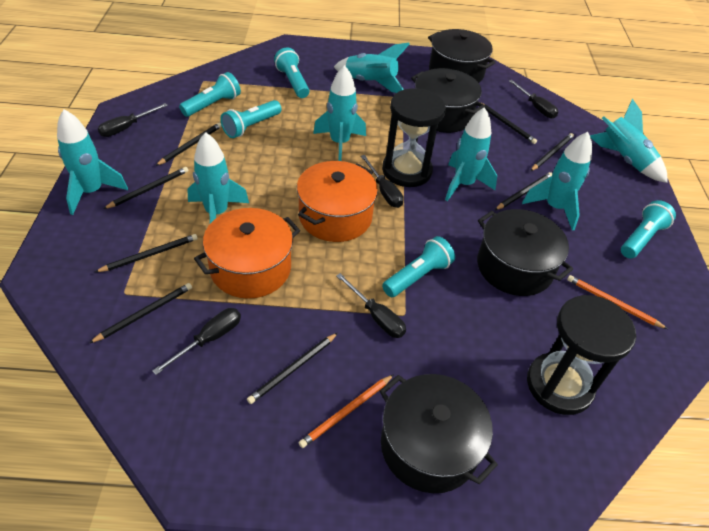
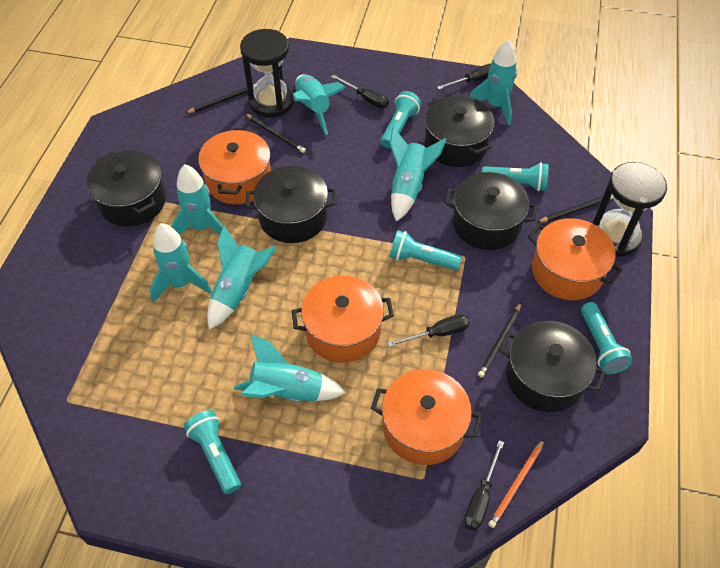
black pencil: [89,283,192,343] [95,234,198,272] [103,167,188,209] [155,123,222,166] [247,333,338,404] [480,102,537,144] [495,172,552,210] [530,133,574,171] = 8 -> [186,84,255,113] [245,114,306,153] [478,302,522,378] [537,195,613,223] = 4
black pot: [380,374,498,493] [411,68,485,133] [428,29,496,83] [477,209,573,296] = 4 -> [87,150,166,226] [245,166,337,243] [425,96,494,167] [444,172,537,250] [499,321,606,412] = 5
black screwdriver: [98,103,168,137] [153,308,241,375] [336,273,406,338] [361,155,404,208] [509,80,558,119] = 5 -> [331,74,389,108] [388,314,470,347] [437,64,491,90] [464,440,504,530] = 4
orange pencil: [299,374,394,448] [567,275,667,329] = 2 -> [488,439,544,528] = 1
orange pot: [194,208,300,299] [297,161,378,242] = 2 -> [198,128,271,204] [292,276,394,363] [371,369,482,465] [528,218,622,300] = 4

